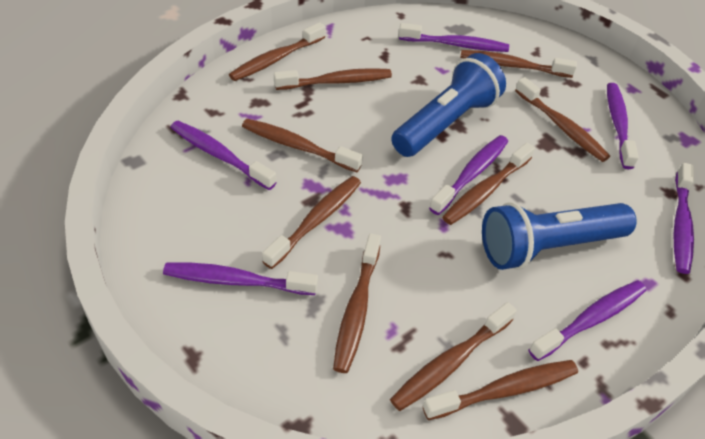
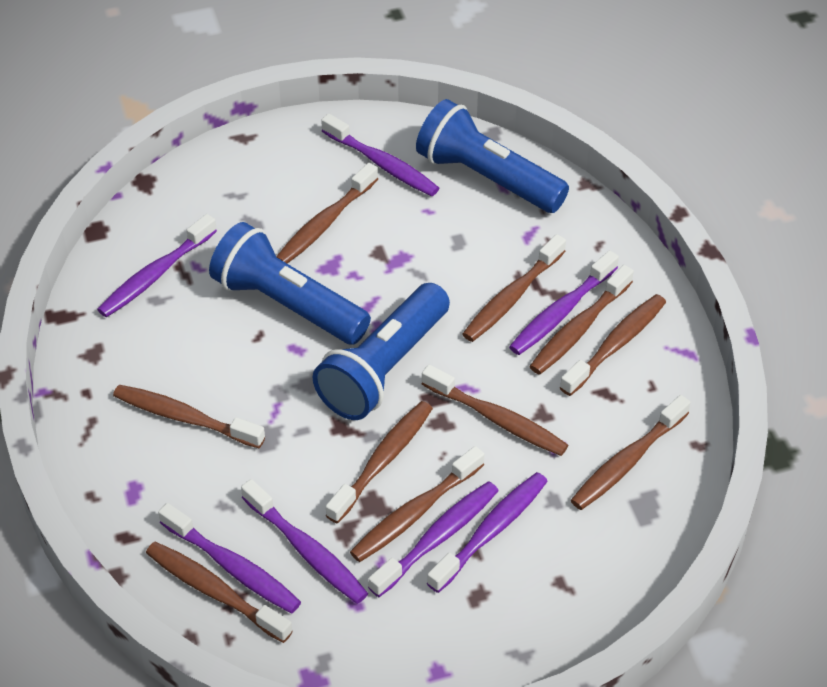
blue flashlight: [391,53,506,157] [482,202,637,270] = 2 -> [209,222,371,345] [313,283,450,420] [416,99,569,213] = 3

